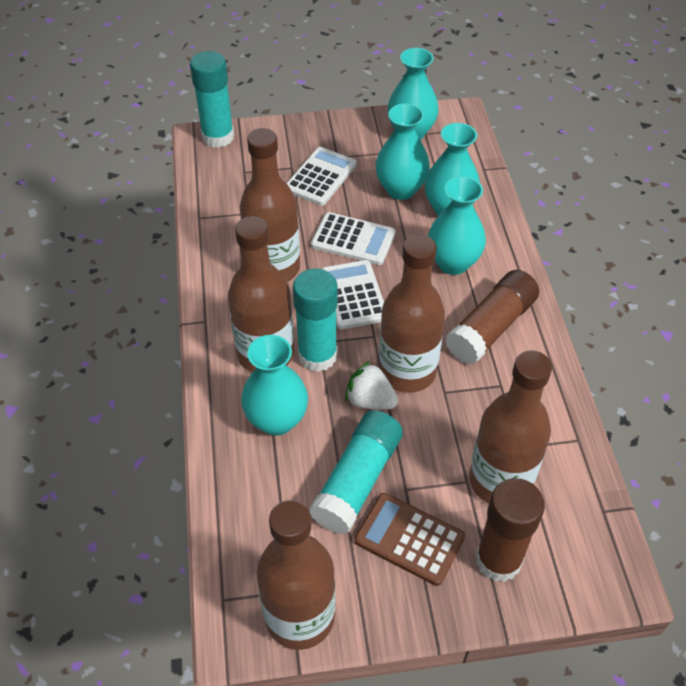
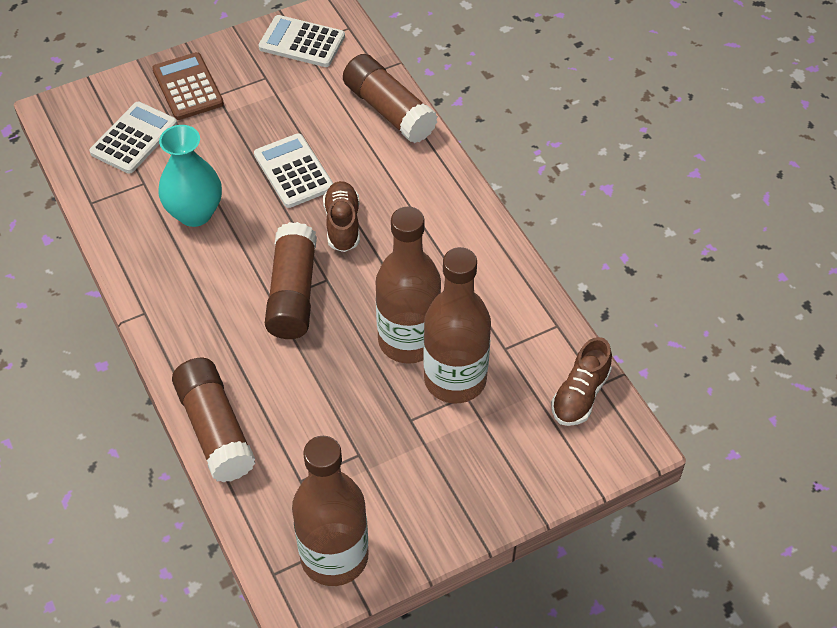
brown bottle: [228,216,294,372] [240,128,300,282] [256,500,335,650] [379,234,445,393] [469,350,552,503] = 5 -> [292,436,368,586] [376,206,441,364] [423,247,491,403] = 3
brown glue stick: [445,270,539,364] [476,478,545,582] = 2 -> [172,358,256,482] [265,222,317,339] [343,54,438,143] = 3
brown shoe: none = 0 -> [323,181,360,252] [551,337,612,426] = 2
turquoise glue stick: [190,51,234,148] [293,268,338,372] [309,410,403,534] = 3 -> none = 0
turquoise vase: [241,335,308,436] [376,103,430,200] [387,48,439,140] [425,123,480,216] [428,176,486,275] = 5 -> [158,125,222,227] = 1
white strawberry: [345,361,398,410] = 1 -> none = 0

